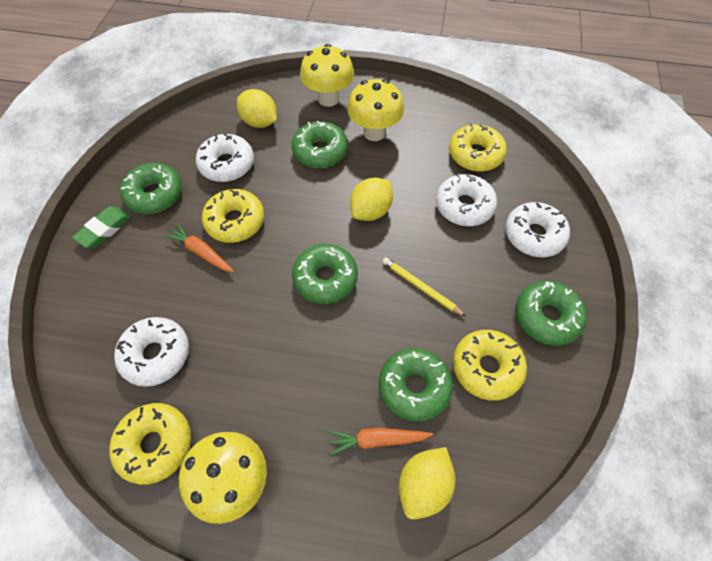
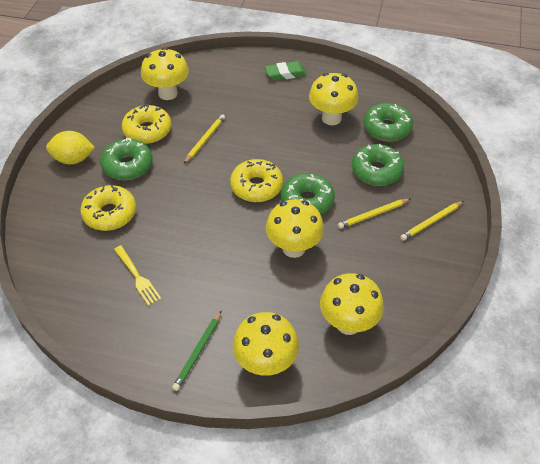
green donut: [120,163,182,214] [291,121,348,168] [292,244,358,304] [379,348,453,422] [515,281,587,346] = 5 -> [100,138,153,180] [281,173,335,215] [352,144,404,186] [363,103,413,141] = 4
green pencil: none = 0 -> [172,310,222,391] = 1
orange carrot: [164,223,234,272] [328,427,433,456] = 2 -> none = 0
white donut: [114,317,189,387] [196,134,254,182] [436,174,497,226] [505,202,570,257] = 4 -> none = 0
yellow donut: [109,403,191,485] [202,189,264,243] [449,123,507,172] [453,330,527,401] = 4 -> [80,185,136,231] [122,104,171,144] [230,159,283,202] = 3
yellow fork: none = 0 -> [114,246,161,306] = 1
yellow lemon: [237,89,277,128] [350,178,393,221] [399,447,455,519] = 3 -> [46,131,95,164] = 1
yellow mushroom: [179,432,267,524] [300,44,354,107] [347,79,404,141] = 3 -> [141,47,189,100] [233,312,299,376] [266,199,324,258] [309,73,359,125] [320,273,384,335] = 5
yellow pencil: [382,257,466,317] = 1 -> [184,114,225,163] [338,198,411,229] [400,201,464,241] = 3

